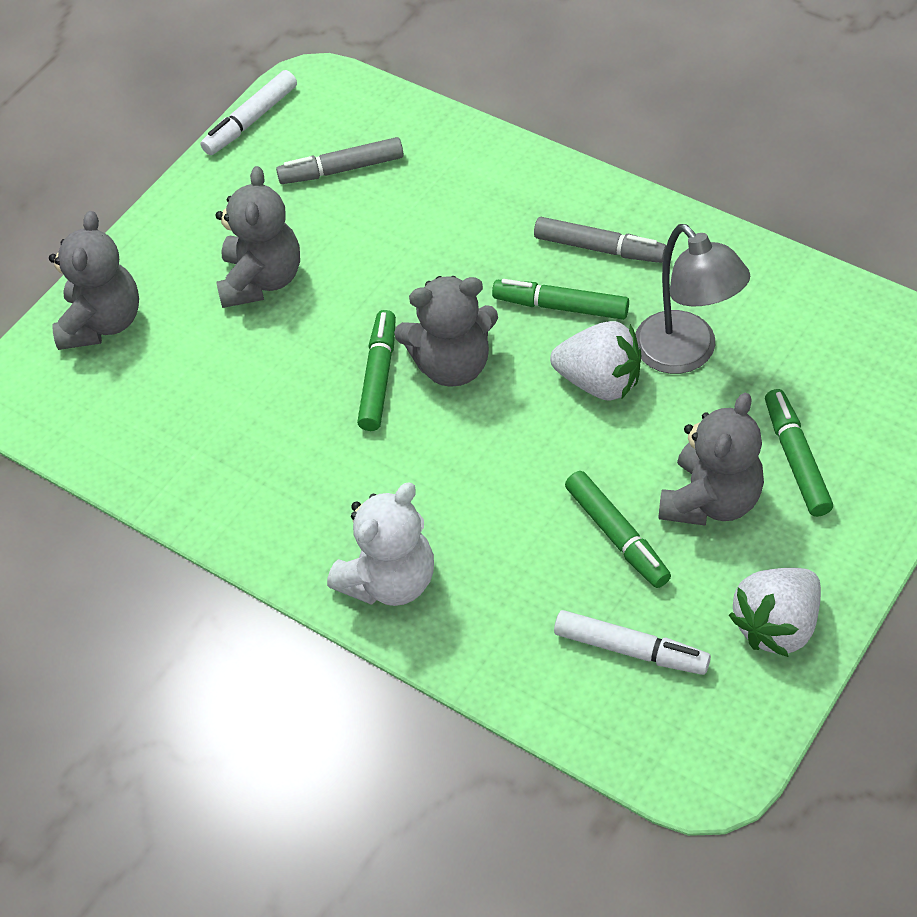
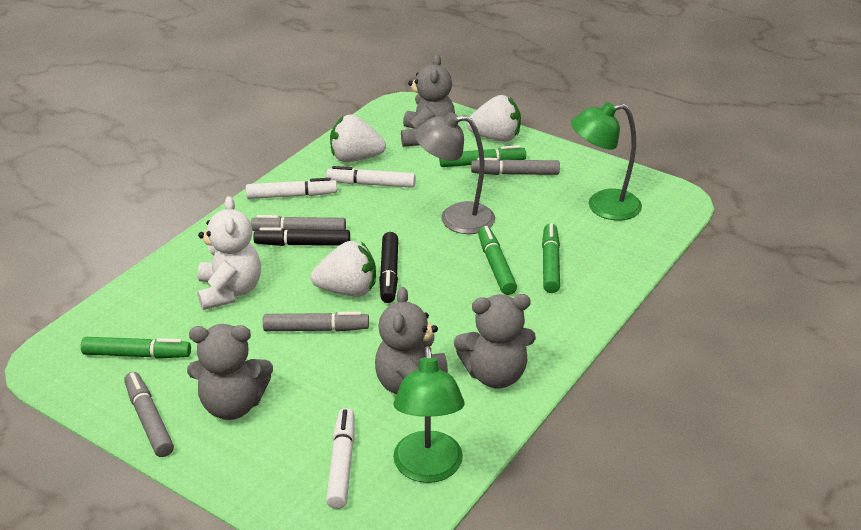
black marker: none = 0 -> [253,227,350,246] [379,232,398,303] = 2
green lamp: none = 0 -> [393,346,465,483] [571,102,642,220] = 2
grey marker: [276,137,404,184] [534,217,666,263] = 2 -> [124,372,174,457] [251,215,346,231] [263,311,369,332] [471,158,560,175] = 4
white marker: [200,70,297,155] [554,610,711,675] = 2 -> [246,178,337,199] [326,166,416,188] [326,408,355,509] = 3
white strawberry: [550,321,641,401] [729,568,821,657] = 2 -> [311,241,376,297] [330,114,386,162] [466,95,521,142] = 3

